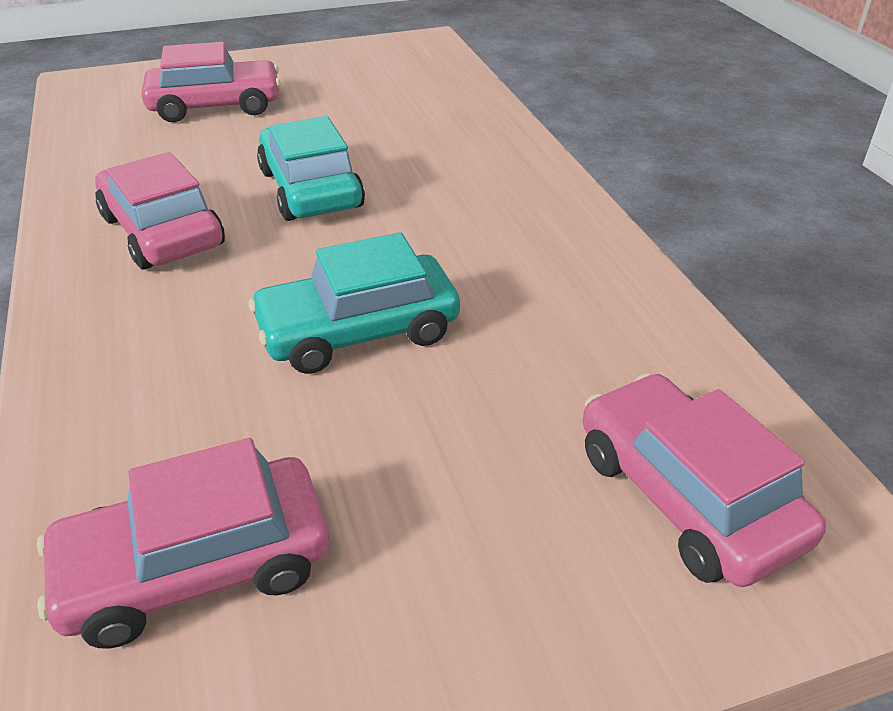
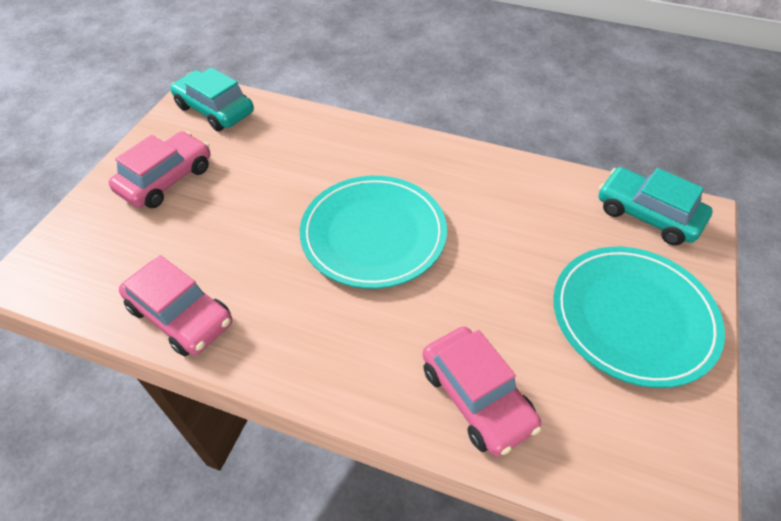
pink car: [37,438,329,648] [95,152,225,270] [142,42,281,122] [582,373,826,587] = 4 -> [108,131,210,208] [119,255,232,356] [422,326,541,456] = 3
turquoise plate: none = 0 -> [300,176,447,289] [553,247,725,388] = 2

